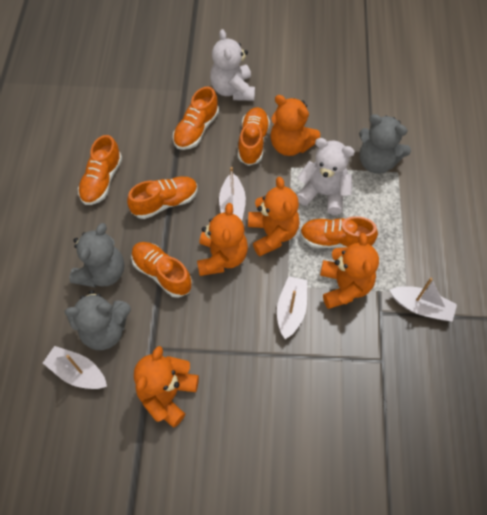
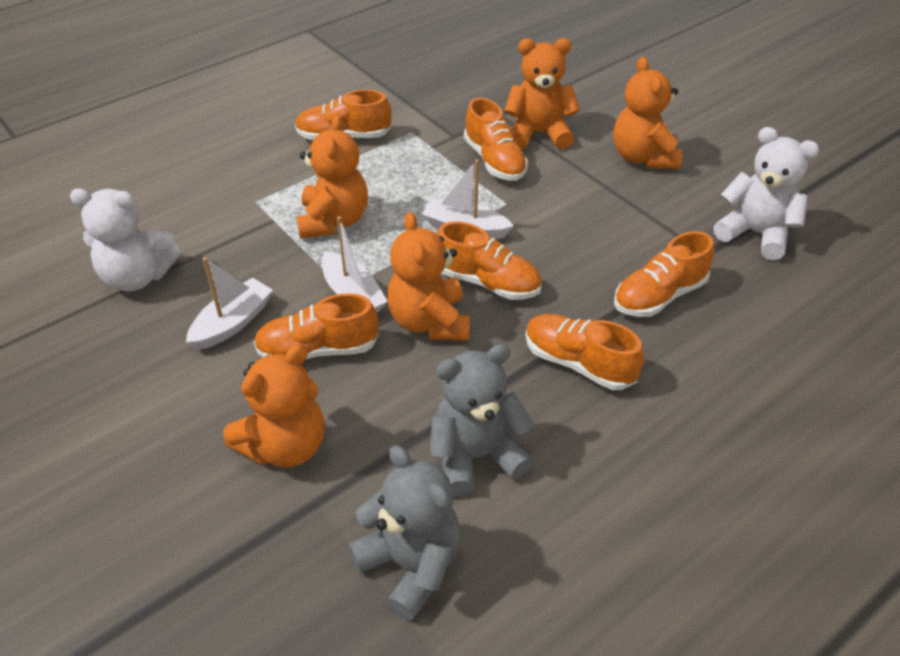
grey teddy bear: [65,290,131,350] [69,223,124,288] [359,114,411,174] = 3 -> [349,445,461,621] [430,344,534,497] = 2
white boat: [43,346,107,389] [219,167,246,220] [277,276,307,339] [390,278,457,322] = 4 -> [186,257,273,350] [321,216,387,312] [422,159,514,239] = 3

